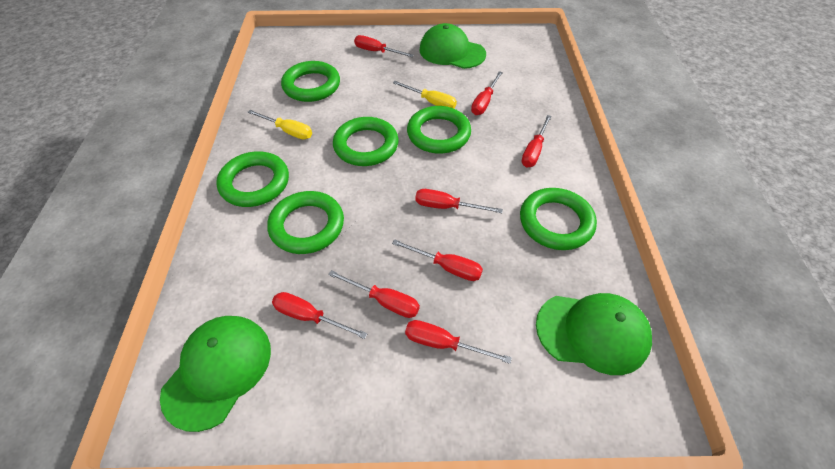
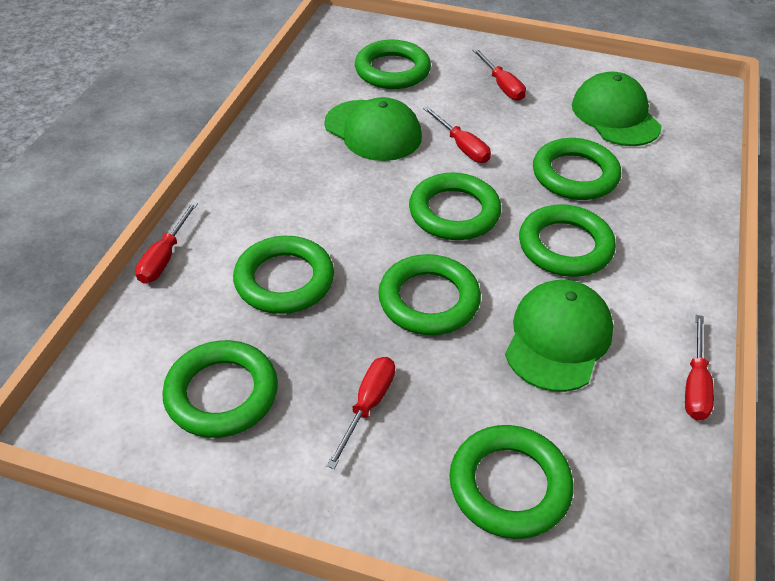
green ring: [216,151,289,207] [267,191,344,254] [281,61,340,102] [333,117,399,166] [407,106,471,154] [520,188,597,250] = 6 -> [162,340,278,438] [233,236,334,314] [355,40,431,89] [378,254,481,335] [409,172,501,240] [449,425,573,539] [519,204,616,277] [533,138,621,200] = 8
red screwdriver: [272,292,368,339] [328,270,420,318] [354,35,414,57] [392,239,483,281] [405,320,512,364] [415,189,503,213] [471,71,503,115] [521,115,552,168] = 8 -> [135,202,198,284] [326,357,395,469] [423,106,491,163] [472,48,526,101] [685,315,714,420] = 5
yellow screwdriver: [247,110,312,139] [393,81,457,109] = 2 -> none = 0

